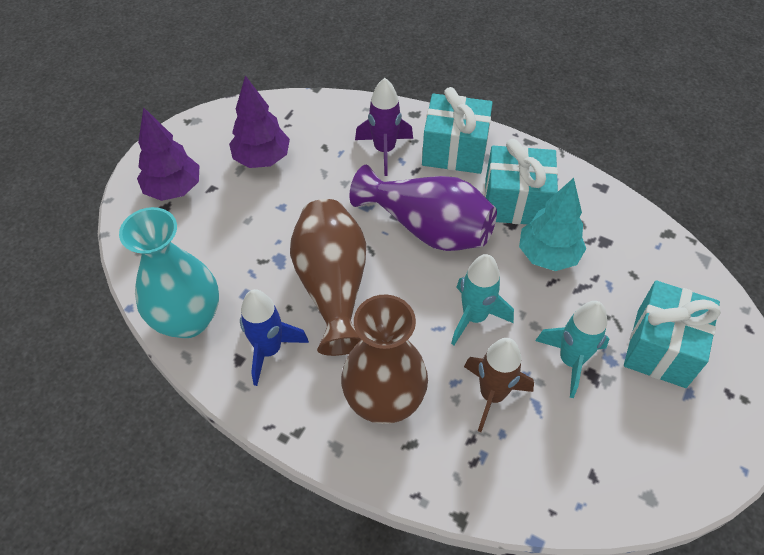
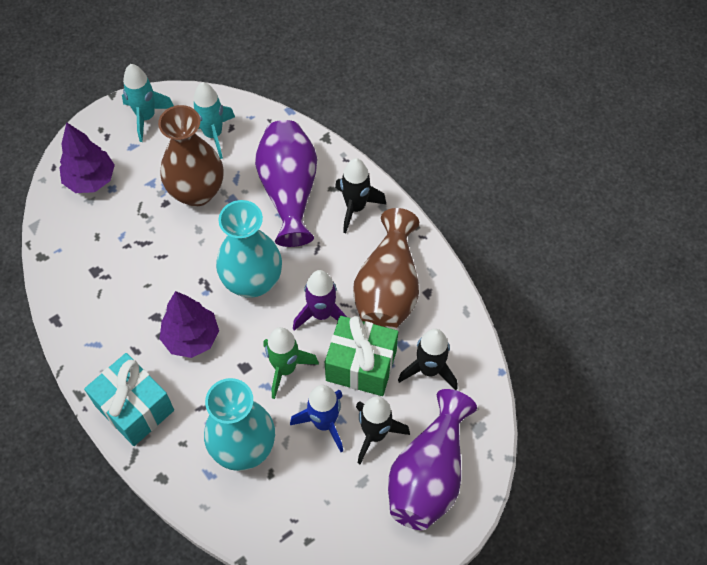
black rocket: none = 0 -> [335,158,387,233] [356,396,410,464] [398,329,458,390] = 3
brown rocket: [464,338,534,432] = 1 -> none = 0
green gift: none = 0 -> [325,316,398,396] = 1
green rocket: none = 0 -> [264,327,319,399] = 1
purple vase: [349,165,497,251] = 1 -> [255,120,317,247] [388,389,477,530] = 2
turquoise gift: [422,87,493,174] [484,139,558,224] [624,280,721,388] = 3 -> [84,353,174,446] = 1
turquoise tree: [519,178,586,271] = 1 -> none = 0
turquoise vase: [119,207,219,338] = 1 -> [204,378,275,471] [216,200,282,298] = 2

